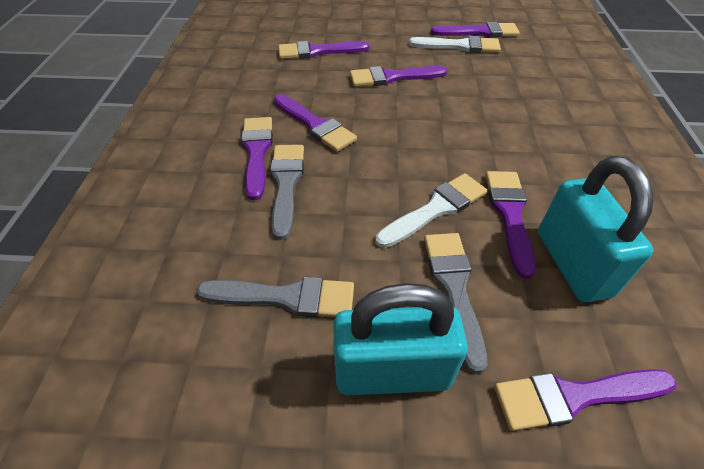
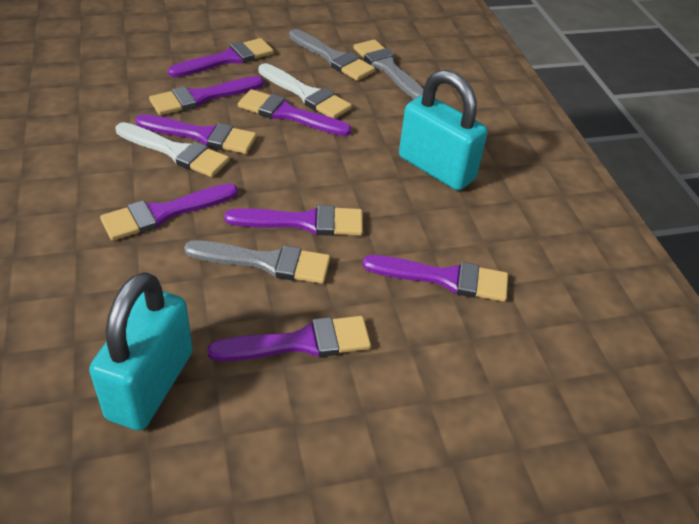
purple brush: [241,117,273,200] [274,94,357,152] [278,41,370,59] [350,66,447,87] [431,22,520,38] [486,171,536,279] [494,369,677,431] = 7 -> [100,183,238,240] [135,114,257,154] [149,76,264,115] [168,38,274,77] [207,316,371,361] [224,205,363,236] [238,89,352,136] [363,255,508,302] = 8

